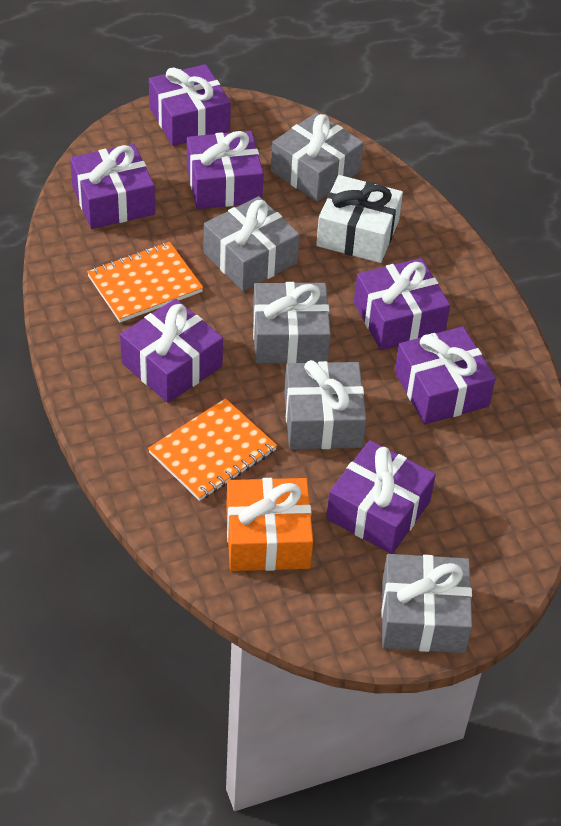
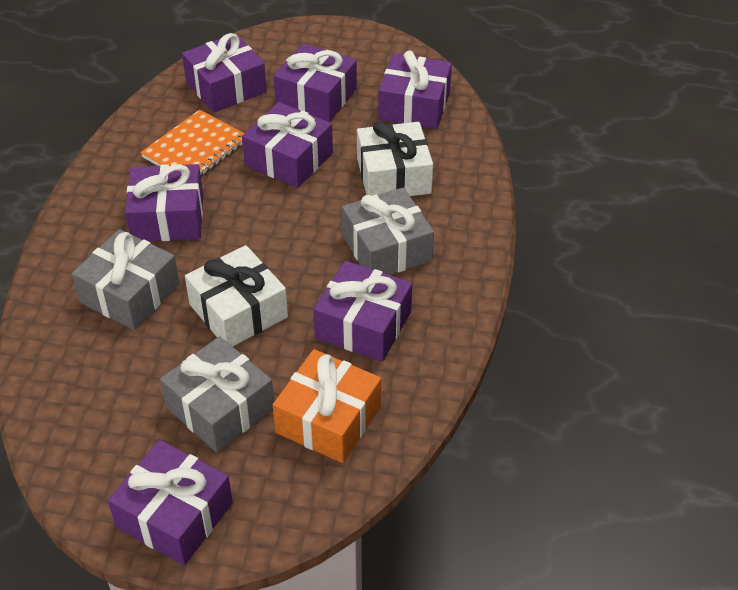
grey gift: [204,196,300,291] [253,282,331,363] [271,112,364,202] [284,360,366,449] [381,554,472,653] = 5 -> [72,229,180,330] [160,336,274,452] [342,187,434,275] = 3
orange notebook: [87,242,203,323] [148,398,277,501] = 2 -> [140,110,244,177] = 1
white gift: [316,175,403,263] = 1 -> [185,245,288,347] [357,121,433,196] = 2

